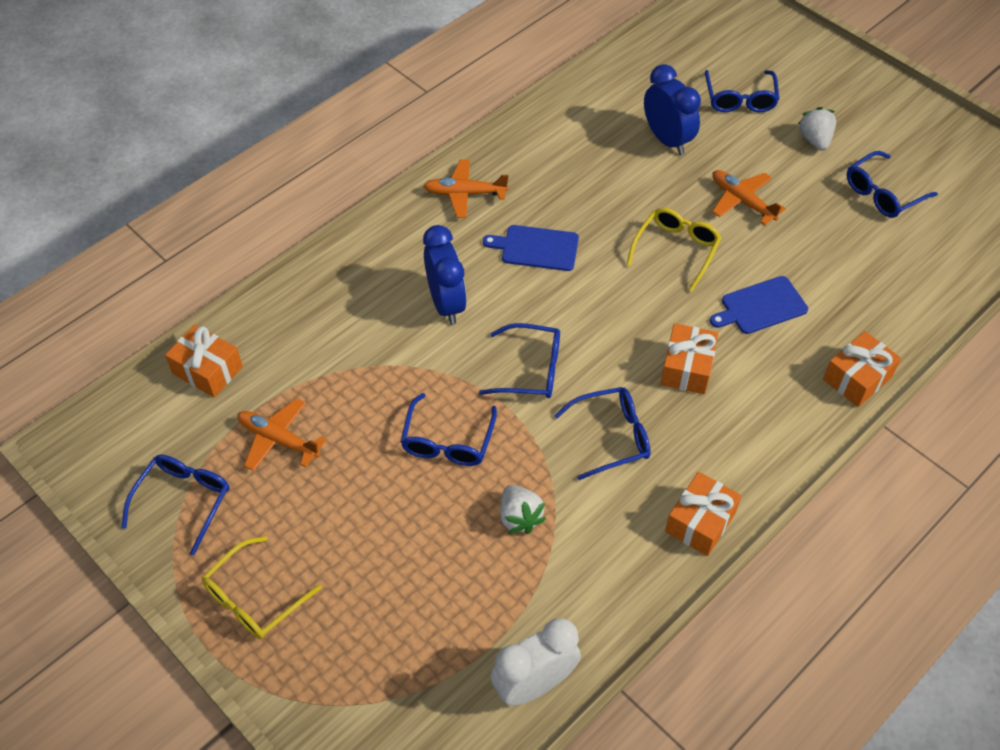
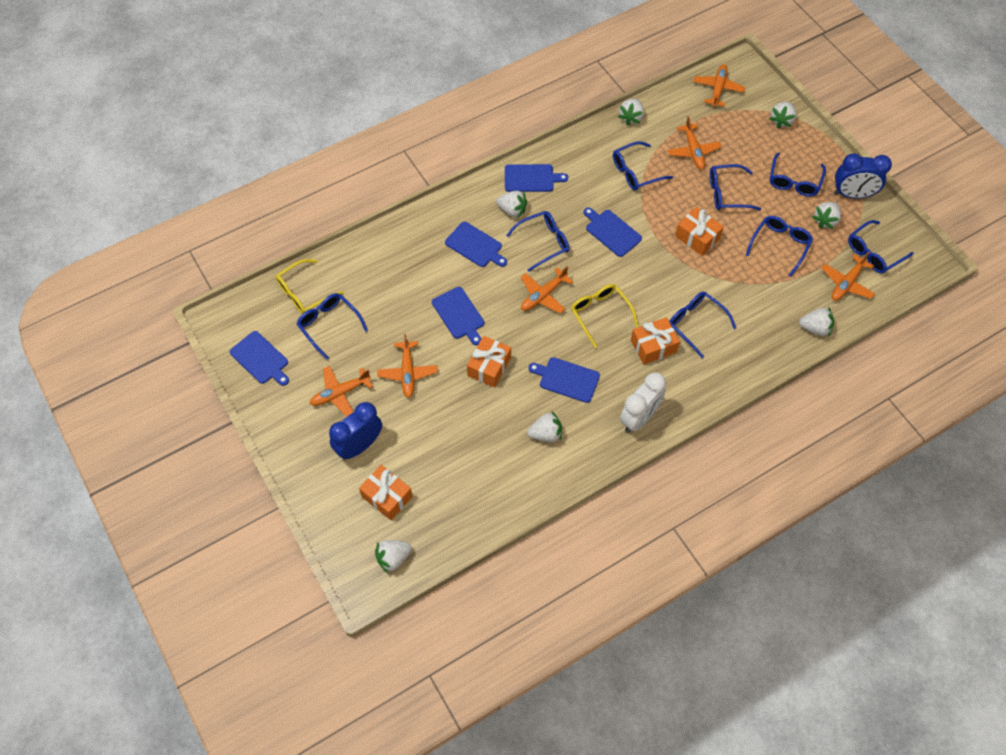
blue cutting board: [483,225,579,271] [710,276,808,334] = 2 -> [230,331,289,386] [432,287,484,345] [445,222,507,267] [505,164,568,192] [528,357,600,403] [583,207,642,257] = 6
blue glasses: [122,454,230,556] [401,393,497,466] [479,323,560,398] [554,387,651,480] [705,70,779,112] [847,151,938,218] = 6 -> [297,293,368,360] [506,211,569,271] [613,141,673,190] [669,292,736,358] [710,164,761,210] [746,216,813,277] [770,153,826,196] [848,220,914,274] = 8
orange plane: [237,398,326,471] [423,159,509,218] [712,170,786,225] = 3 -> [309,366,373,417] [377,334,438,398] [521,266,573,314] [668,116,721,170] [693,64,746,107] [821,251,875,301] = 6
white strawberry: [500,485,546,534] [798,107,836,151] = 2 -> [375,540,412,573] [496,191,527,219] [527,411,562,442] [618,99,644,126] [769,102,796,128] [799,307,834,336] [812,202,841,229] = 7

